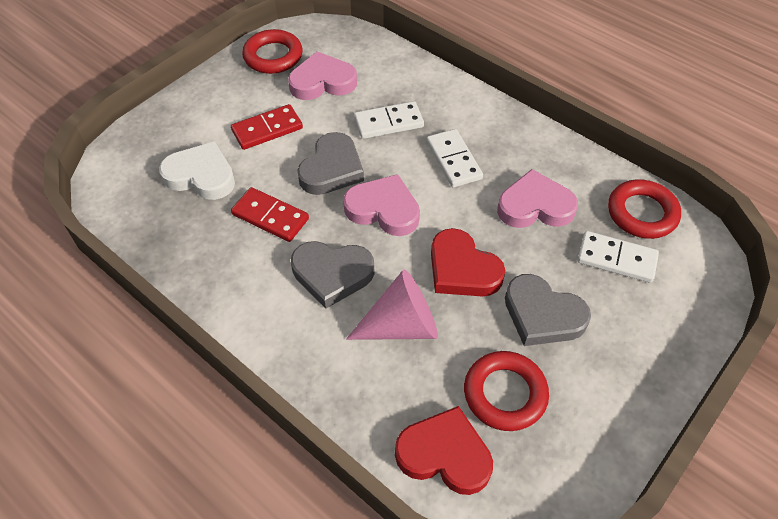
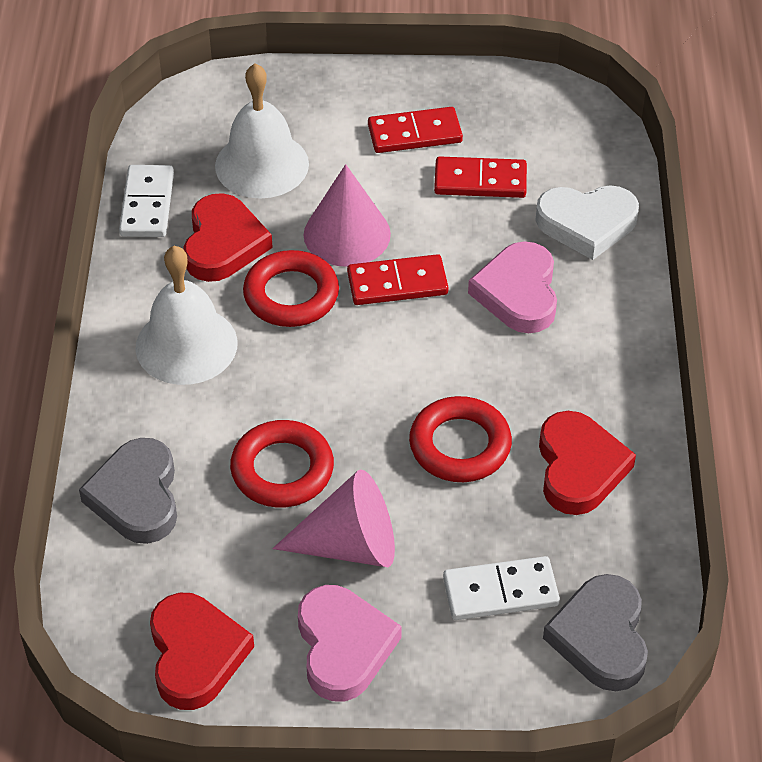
grey heart: [291,241,375,308] [297,132,364,195] [505,274,591,346] = 3 -> [79,438,177,544] [543,574,648,691] = 2
pink cone: [346,269,438,340] = 1 -> [273,469,395,567] [304,164,391,267] = 2
pink heart: [288,51,357,100] [343,174,420,236] [497,169,578,228] = 3 -> [298,585,402,701] [468,241,557,333] = 2
red domino: [231,104,303,150] [231,187,309,242] = 2 -> [347,254,448,305] [368,107,463,153] [434,156,527,198] = 3
red heart: [395,406,493,495] [431,228,505,297] = 2 -> [150,593,254,710] [183,193,273,282] [539,411,636,515] = 3
white bell: none = 0 -> [135,246,238,385] [215,63,309,199] = 2
white domino: [354,101,424,139] [427,129,483,188] [577,231,659,283] = 3 -> [119,165,174,237] [443,556,560,620] = 2

